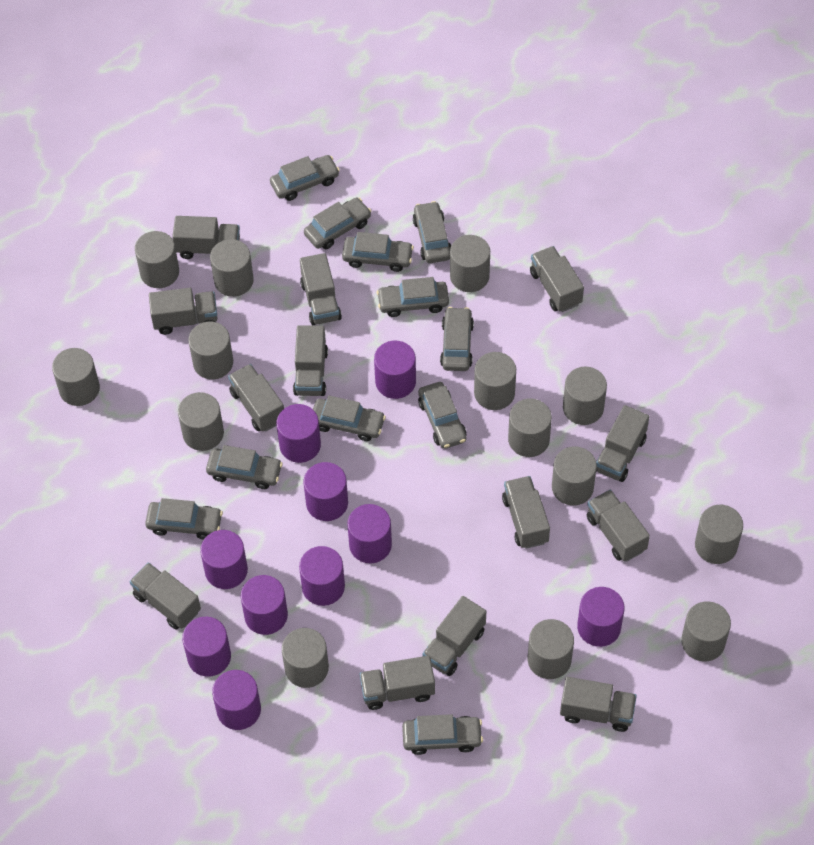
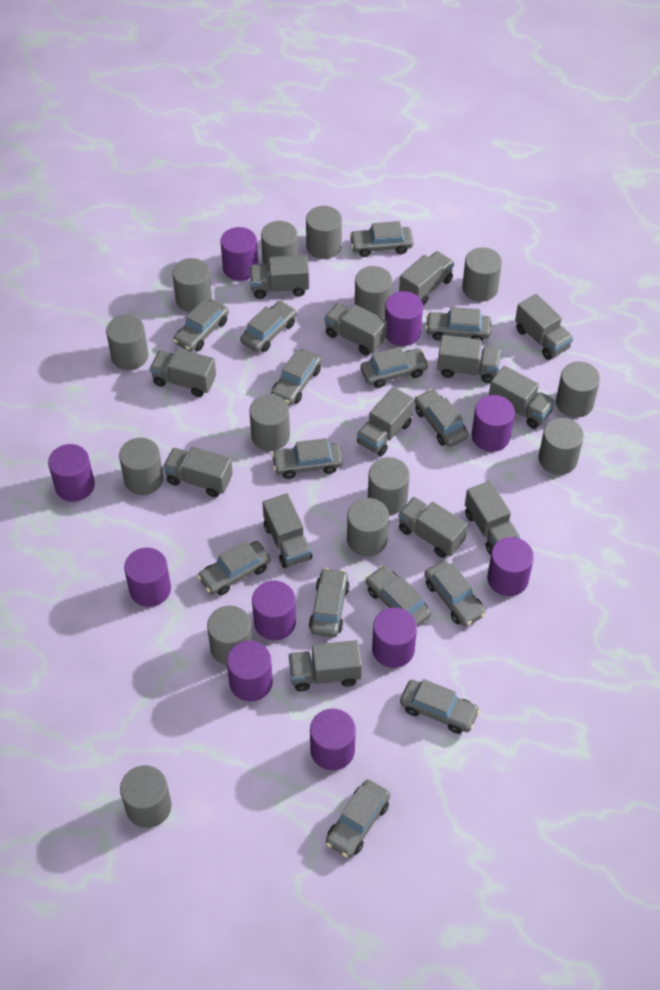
grey car: [145,498,223,540] [206,445,283,489] [270,155,340,201] [304,197,371,249] [313,396,386,441] [342,232,414,272] [377,277,449,317] [402,714,483,755] [413,201,451,263] [418,382,466,449] [440,307,474,371] = 11 -> [173,299,229,352] [197,540,271,596] [240,301,297,352] [271,349,321,405] [271,438,343,479] [309,568,350,637] [326,779,390,858] [349,221,413,257] [360,347,429,388] [365,565,431,627] [400,679,480,734] [414,389,469,447] [425,307,491,341] [425,560,486,627] = 14

